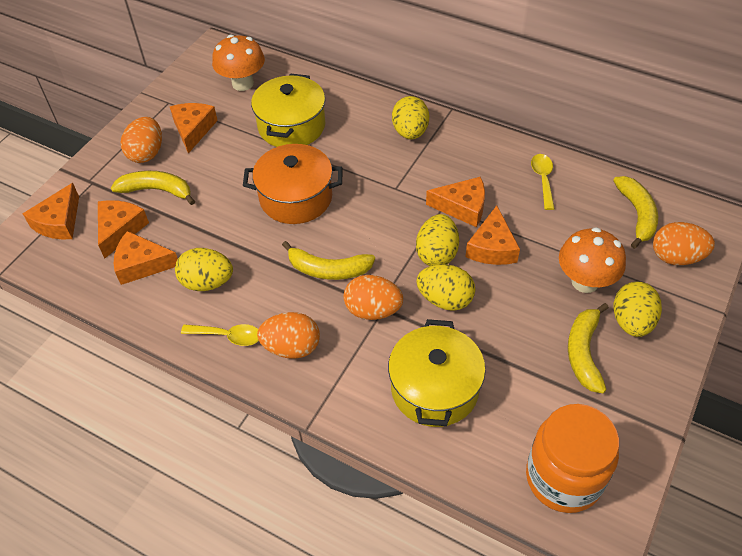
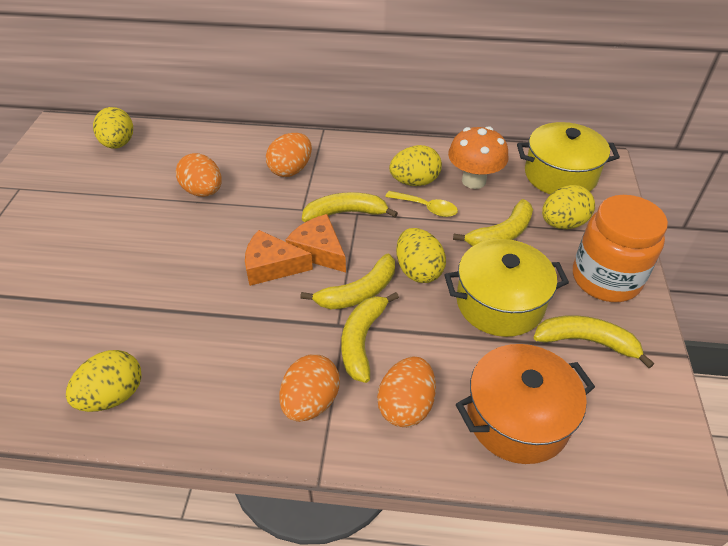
orange cheese: [23,183,79,239] [98,200,149,259] [113,231,178,285] [170,103,218,154] [426,177,485,227] [465,206,520,265] = 6 -> [245,230,313,286] [286,214,346,273] = 2
orange mushroom: [212,35,265,91] [559,227,626,293] = 2 -> [448,126,508,189] = 1
yellow banana: [111,171,195,205] [282,241,375,280] [568,303,609,393] [613,176,658,249] = 4 -> [300,254,395,309] [302,192,398,222] [341,292,399,383] [453,199,533,246] [533,315,654,368] = 5
yellow spoon: [181,324,259,346] [531,154,555,210] = 2 -> [385,191,458,217] = 1

